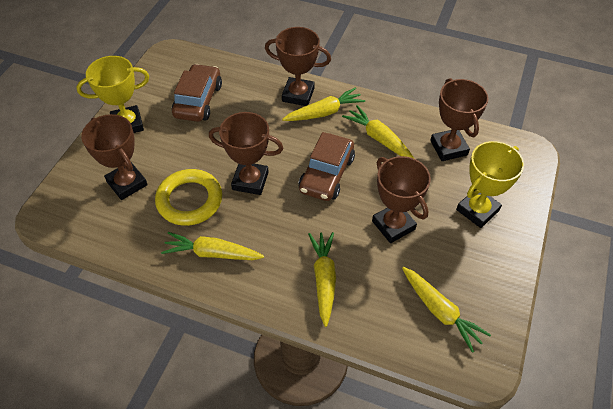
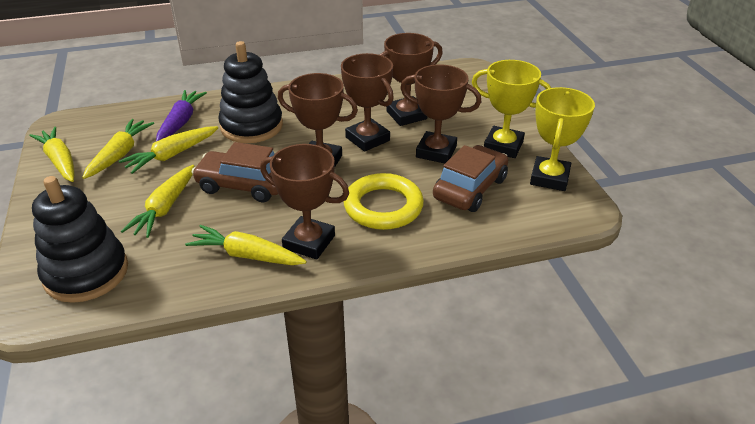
black stacking toy: none = 0 -> [32,176,128,303] [218,41,283,143] = 2
purple carrot: none = 0 -> [156,90,207,141] = 1

